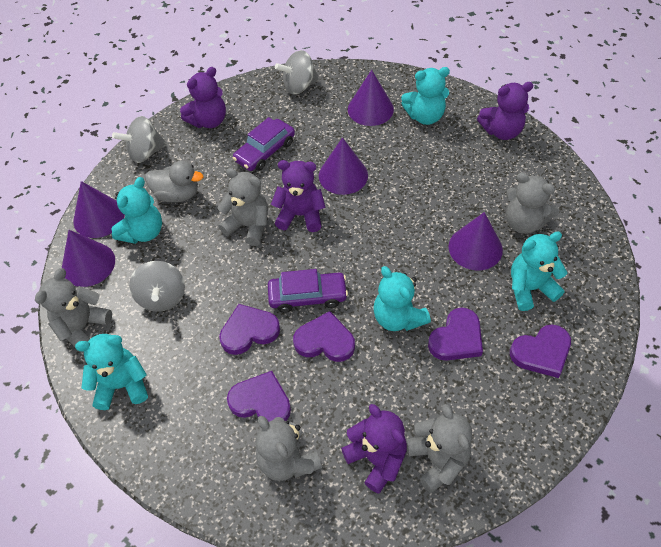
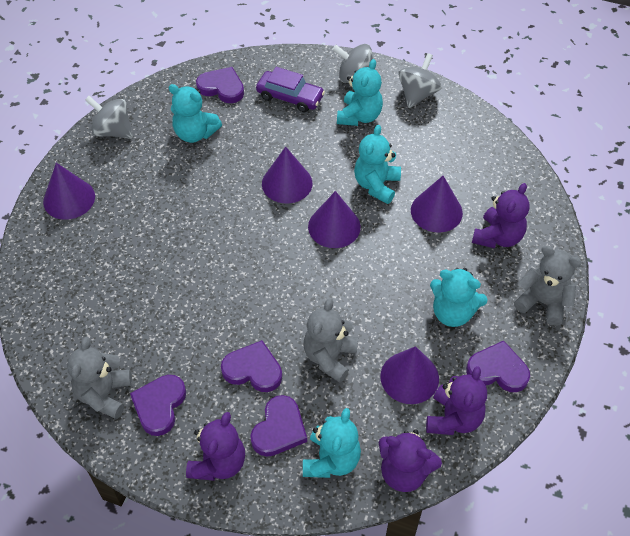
grey duck: [145,161,203,202] = 1 -> none = 0
grey teddy bear: [35,268,112,353] [217,168,268,246] [256,416,322,481] [406,404,472,493] [506,172,559,234] = 5 -> [67,337,132,419] [303,298,358,383] [514,246,582,326] = 3
purple car: [233,117,295,171] [268,269,348,313] = 2 -> [256,67,325,112] = 1

